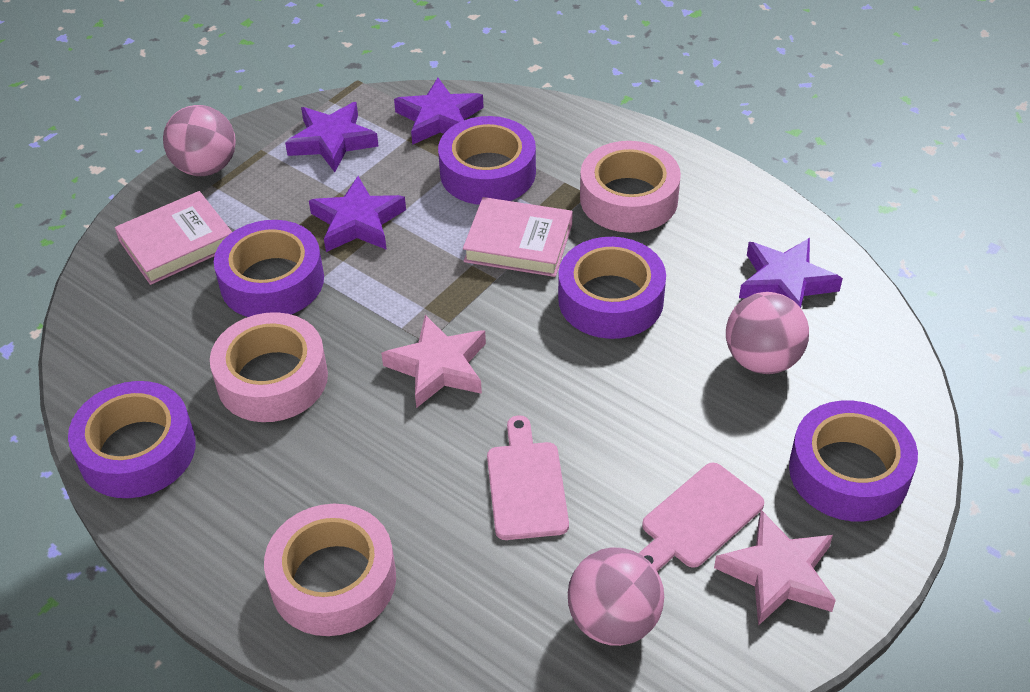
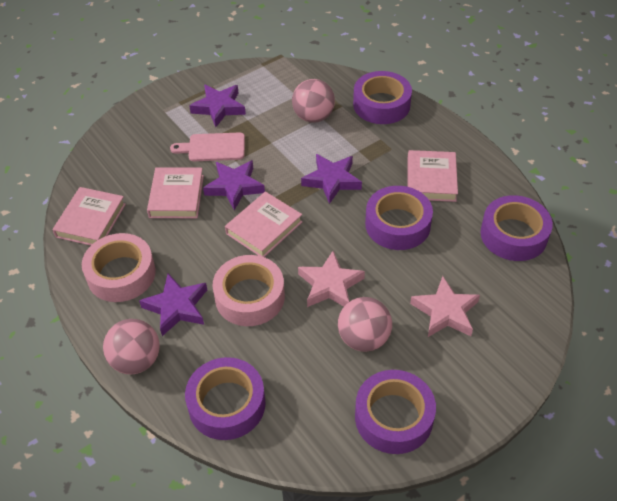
pink book: [115,191,232,285] [463,197,573,277] = 2 -> [52,187,126,246] [147,167,204,218] [225,191,302,257] [408,150,458,202] = 4
pink cutting board: [487,415,569,540] [638,463,764,571] = 2 -> [170,132,245,161] = 1
pink tape: [210,312,328,422] [264,504,396,636] [580,141,681,233] = 3 -> [82,233,156,302] [213,255,285,326] = 2

